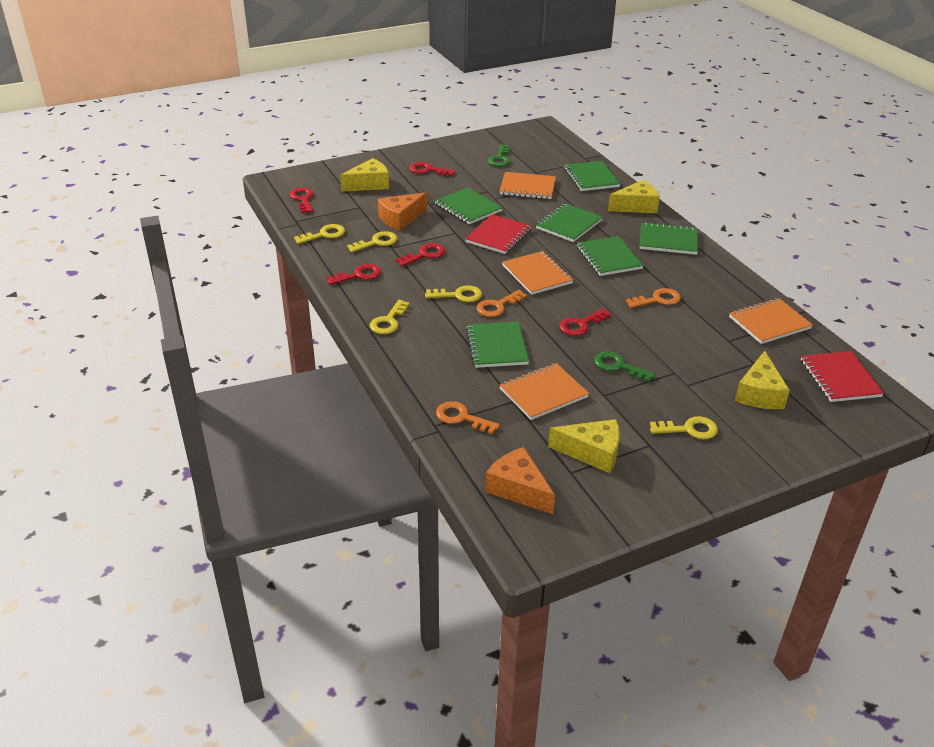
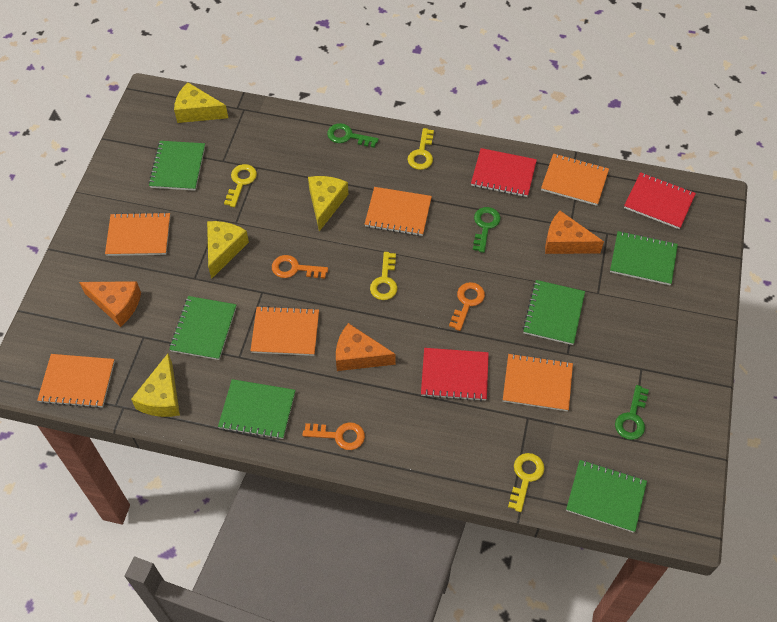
green key: [488,145,510,167] [594,351,655,382] = 2 -> [327,123,379,148] [473,207,501,253] [615,385,649,440] = 3
orange cheese: [378,192,427,231] [485,447,555,514] = 2 -> [79,281,141,327] [336,323,396,371] [545,211,604,254] = 3
orange notebook: [499,172,556,199] [499,363,589,420] [502,251,574,295] [729,298,813,344] = 4 -> [37,354,115,408] [105,212,170,256] [250,306,319,356] [365,187,432,236] [503,353,573,411] [541,154,609,206] = 6
red key: [290,188,313,213] [327,264,381,285] [396,243,445,266] [409,162,456,176] [559,308,611,336] = 5 -> none = 0
red notebook: [465,214,531,254] [801,351,884,402] = 2 -> [421,348,489,401] [471,148,537,197] [624,172,696,229] = 3
yellow key: [294,224,345,244] [347,231,397,252] [370,300,410,334] [425,285,482,302] [650,416,718,439] = 5 -> [224,164,257,207] [370,252,398,300] [407,128,434,170] [508,453,545,512] = 4

